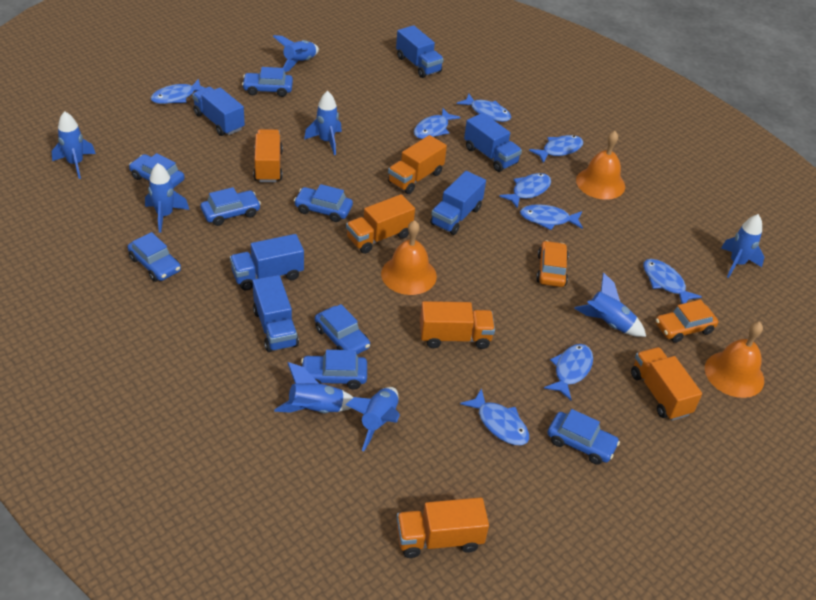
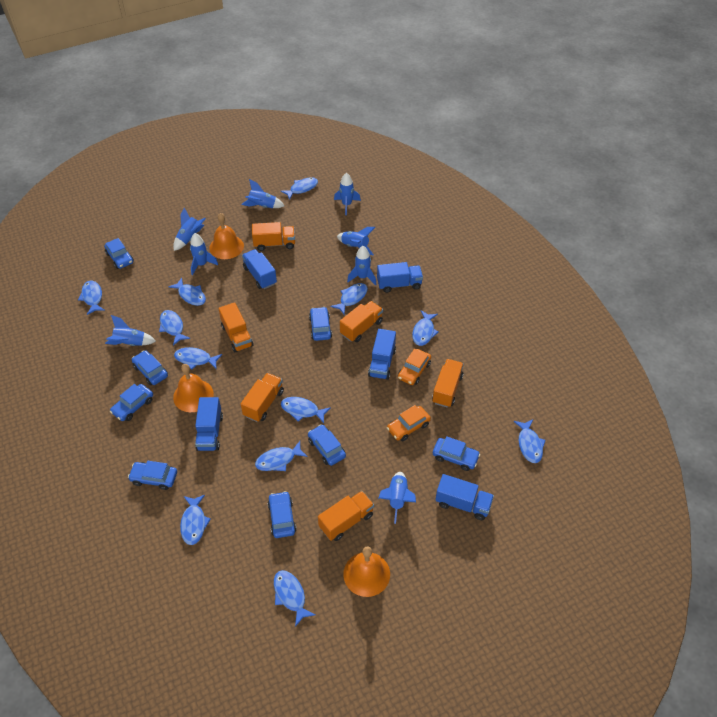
blue fish: [151,79,204,104] [414,108,461,139] [457,94,511,122] [460,388,529,445] [499,173,551,209] [520,204,583,230] [529,135,583,163] [544,344,593,400] [643,259,702,304] = 9 -> [78,281,105,315] [159,310,190,345] [169,278,206,306] [174,347,222,370] [180,495,211,545] [255,441,308,471] [274,570,316,627] [281,177,318,200] [281,397,331,423] [331,283,368,314] [412,310,439,346] [514,420,546,463] = 12
blue truck: [192,87,245,136] [230,234,304,290] [253,275,299,352] [396,25,444,78] [430,171,486,235] [464,113,522,172] = 6 -> [195,397,223,451] [242,249,277,289] [368,329,396,380] [377,262,423,293] [435,474,494,520] = 5

